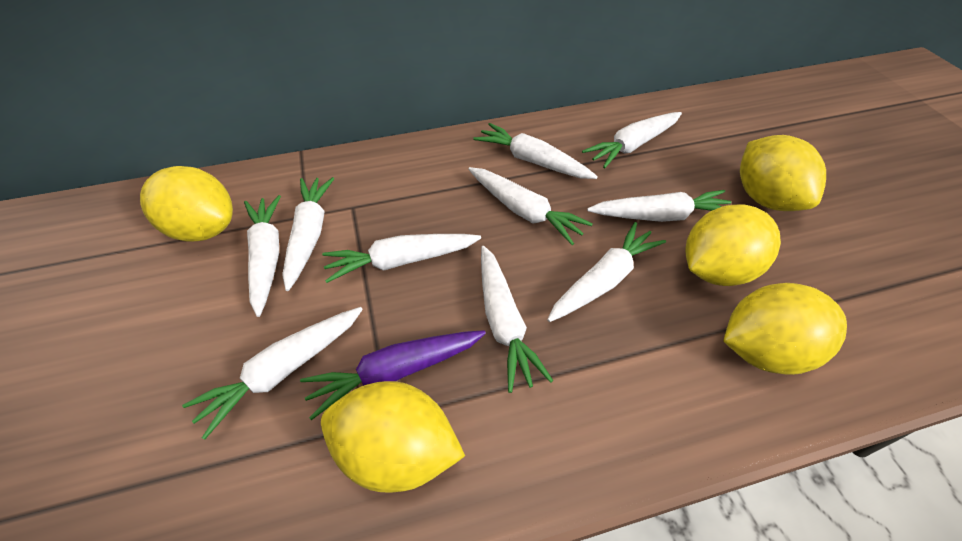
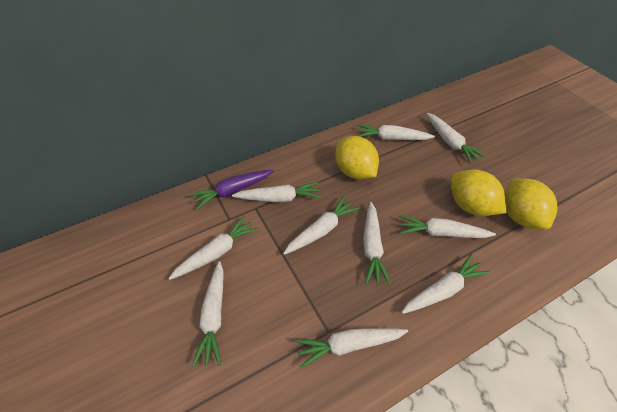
yellow lemon: [140,166,233,242] [321,381,465,493] [685,204,781,286] [723,283,847,375] [740,135,826,211] = 5 -> [335,136,379,180] [451,169,506,216] [505,179,558,230] = 3

